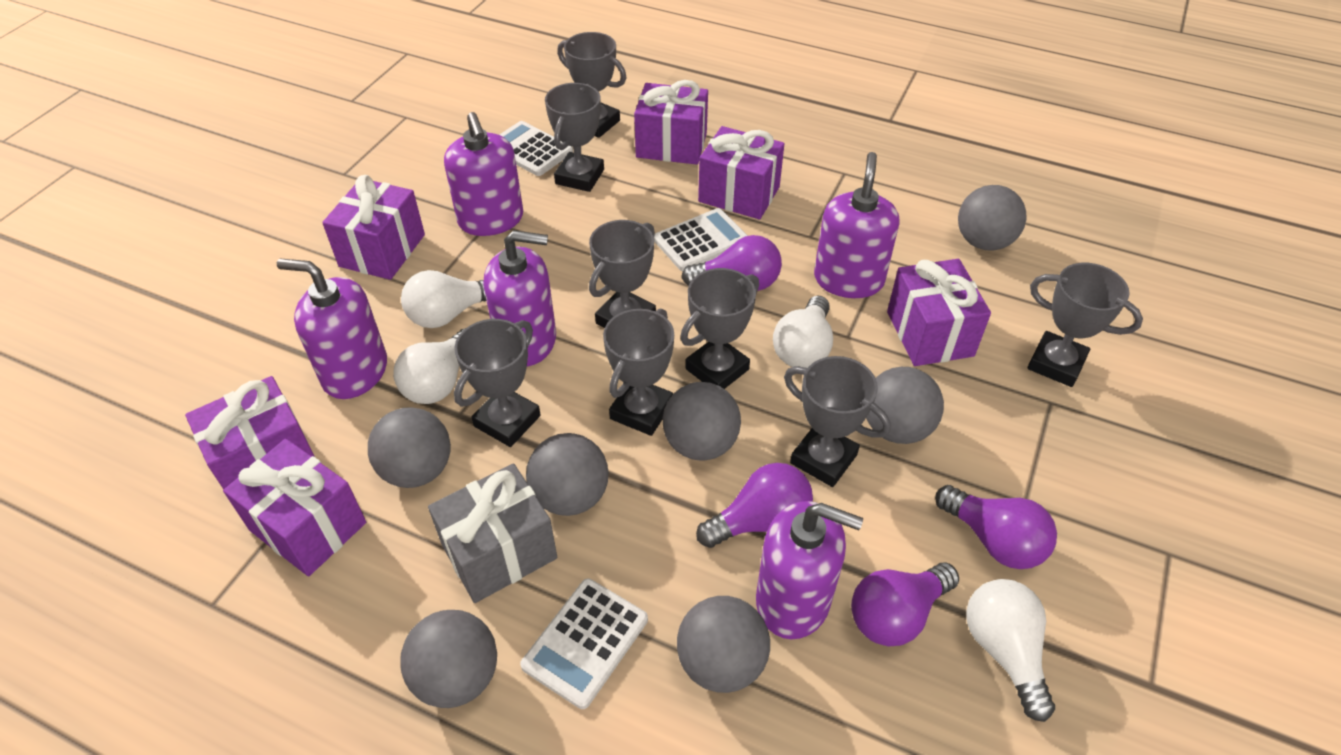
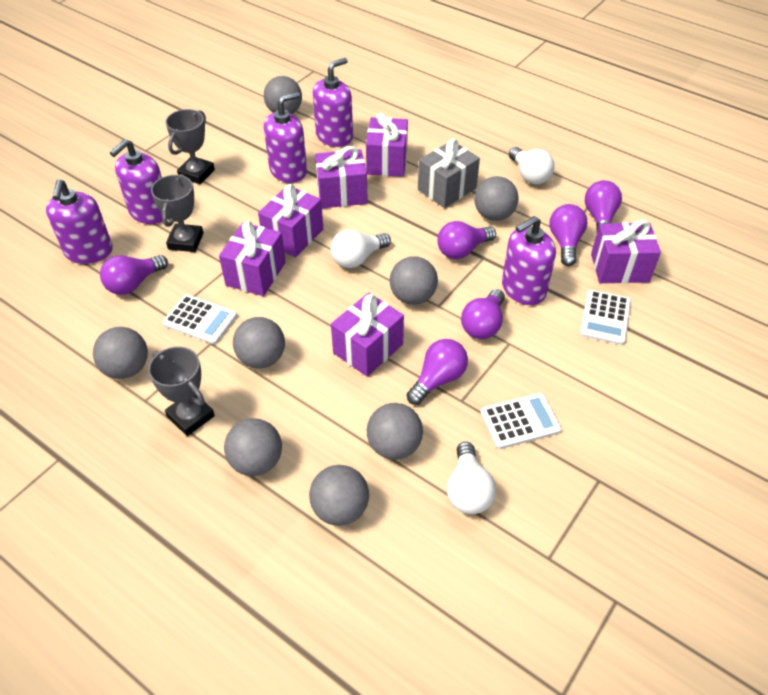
grey ball: [368,407,451,488] [400,610,497,708] [526,433,609,516] [663,382,741,461] [677,596,770,693] [866,367,944,444] [958,185,1026,251] = 7 -> [93,327,148,379] [224,418,282,476] [233,317,285,369] [264,76,302,114] [309,465,369,526] [367,403,423,460] [390,256,438,305] [474,176,519,221] = 8
grey trophy: [454,319,541,447] [545,83,604,192] [557,32,626,138] [589,220,656,328] [603,308,674,436] [680,268,759,389] [784,356,891,487] [1027,263,1143,387] = 8 -> [148,346,215,436] [151,174,204,252] [165,109,215,184] = 3
purple light bulb: [681,235,782,291] [696,463,813,548] [851,563,959,646] [935,485,1057,569] = 4 -> [100,255,168,295] [407,339,468,405] [437,221,496,259] [461,289,505,339] [549,204,587,266] [585,180,622,233] = 6
white light bulb: [393,328,466,404] [401,270,486,328] [773,296,833,368] [966,579,1055,722] = 4 -> [330,230,391,268] [447,442,496,514] [509,147,555,184] = 3

